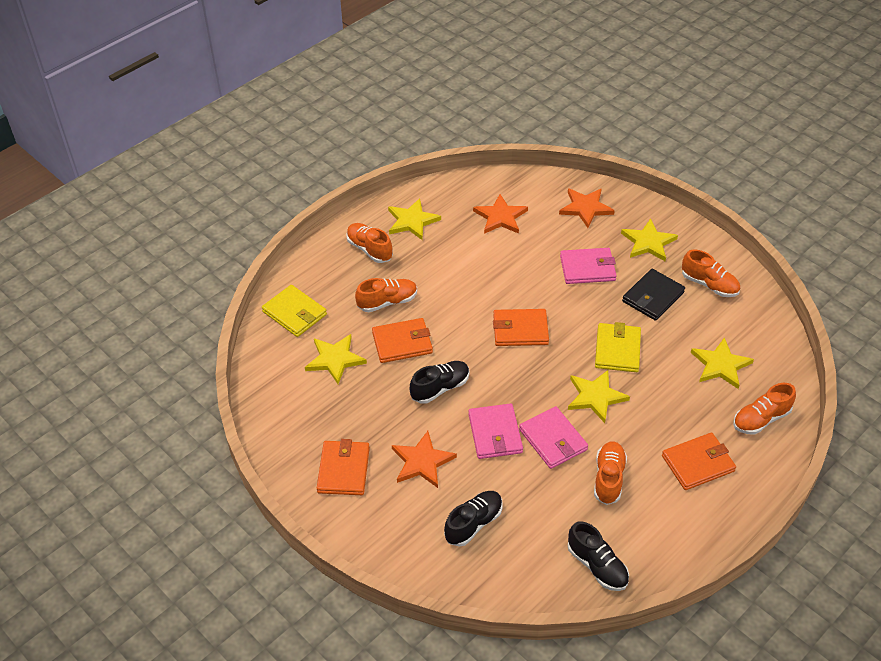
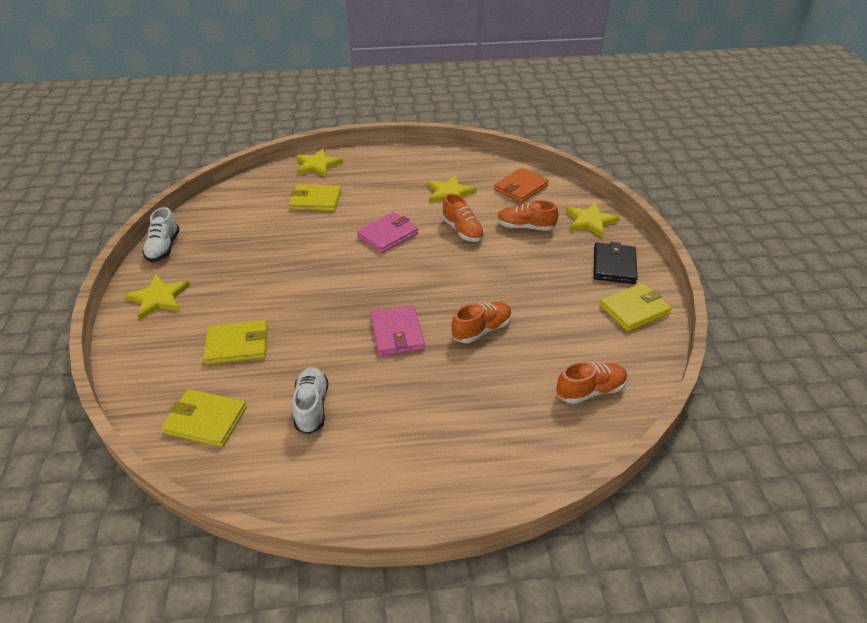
black shoe: [410,361,470,404] [444,491,503,547] [568,521,629,591] = 3 -> none = 0
orange shoe: [346,223,393,263] [355,278,417,312] [594,441,627,505] [682,250,740,297] [733,383,796,435] = 5 -> [442,193,484,242] [452,302,512,343] [497,200,559,231] [556,362,628,404] = 4
orange star: [392,431,457,488] [473,194,528,234] [559,189,615,228] = 3 -> none = 0
orange wallet: [317,439,370,495] [372,318,433,363] [493,309,549,346] [662,433,736,490] = 4 -> [494,168,549,203] = 1
pink wallet: [468,403,523,459] [519,406,588,469] [560,248,617,284] = 3 -> [357,212,418,253] [370,305,425,356] = 2
white shoe: none = 0 -> [142,207,180,262] [292,367,328,434] = 2
yellow star: [305,334,367,384] [388,198,441,240] [568,370,630,423] [621,218,678,261] [691,337,754,389] = 5 -> [124,275,190,320] [296,148,343,177] [427,175,477,203] [565,202,620,238] = 4
yellow wallet: [262,285,327,337] [595,322,641,372] = 2 -> [161,389,247,447] [203,320,268,364] [289,184,342,211] [599,283,672,332] = 4

